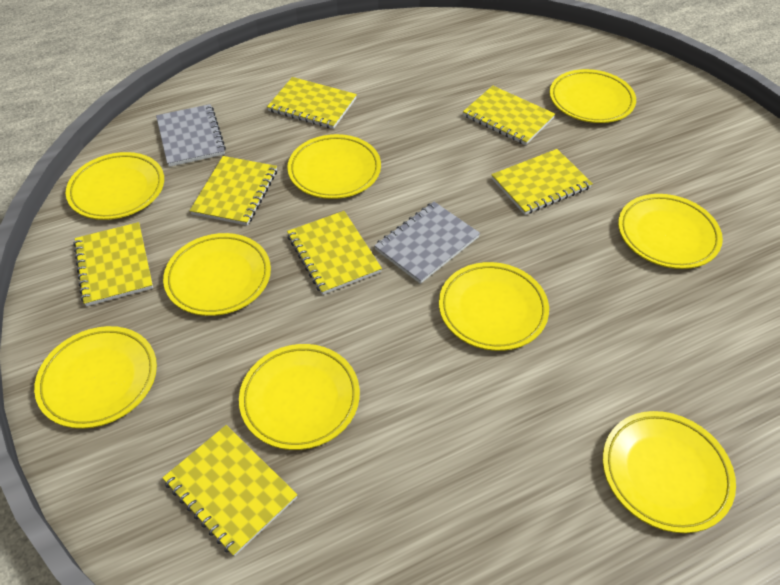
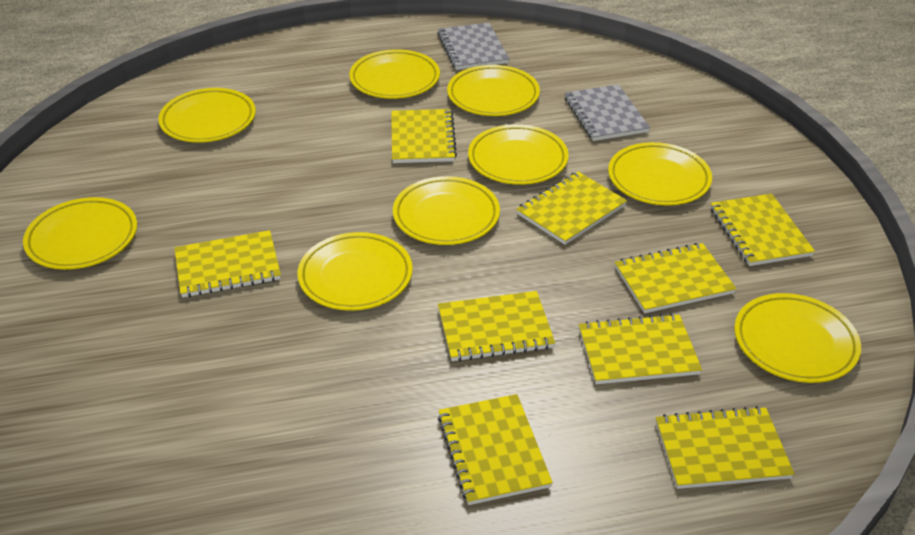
yellow notebook: [73,222,153,306] [163,425,297,556] [190,156,277,226] [267,77,357,129] [287,211,382,295] [463,86,555,145] [491,149,593,215] = 7 -> [174,230,281,298] [391,109,457,163] [438,291,555,362] [438,394,553,505] [516,172,627,245] [579,313,702,384] [615,243,737,313] [656,406,794,489] [711,193,815,266] = 9

